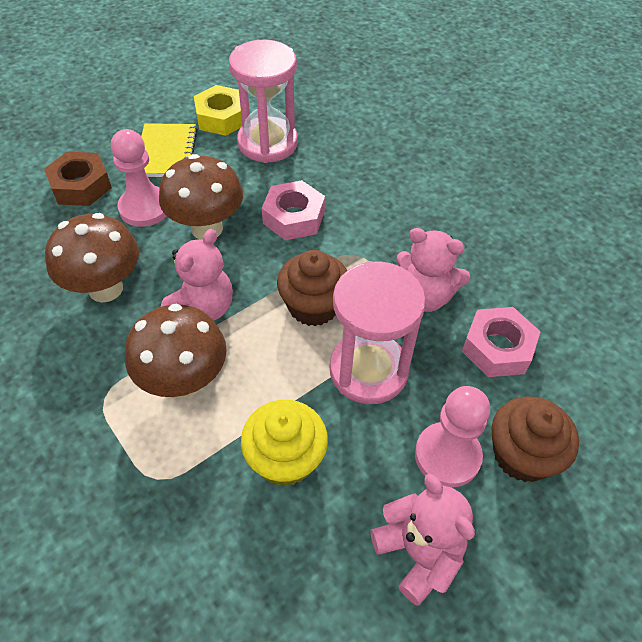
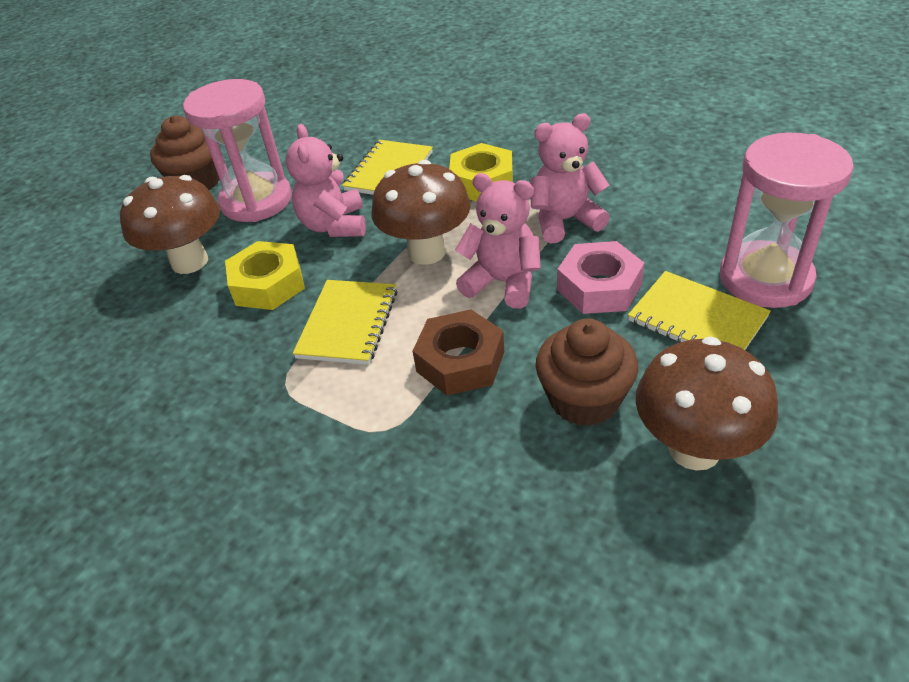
pink nut: [262,180,325,240] [462,307,541,377] = 2 -> [557,241,645,314] = 1
pink pawn: [111,129,166,227] [415,386,490,487] = 2 -> none = 0
yellow cupcake: [241,400,328,486] = 1 -> none = 0
yellow notebook: [141,123,198,177] = 1 -> [293,280,397,365] [342,140,433,195] [628,271,771,350] = 3
yellow nut: [194,85,242,136] = 1 -> [225,241,305,310] [449,143,513,202] = 2

